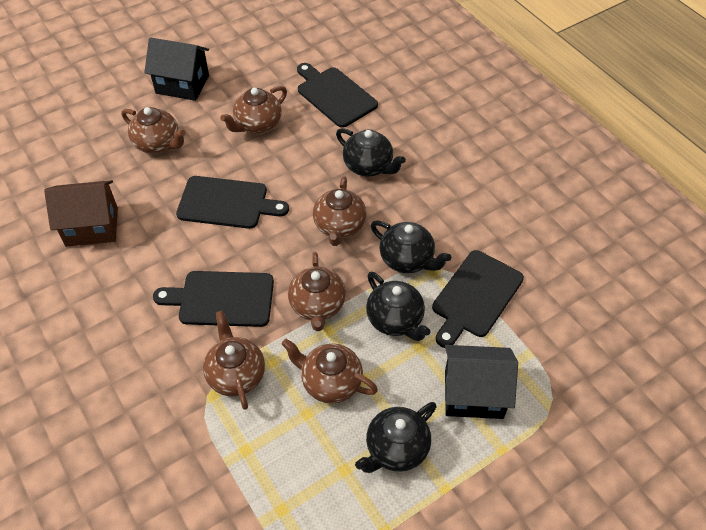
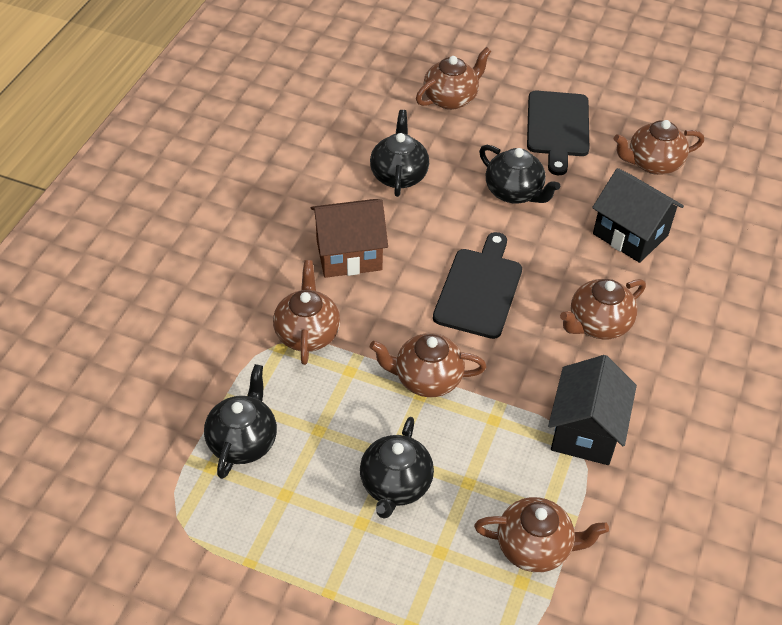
black cutting board: [153,271,274,327] [176,176,289,229] [297,63,378,128] [432,250,524,348] = 4 -> [433,232,522,339] [527,91,589,175] = 2

